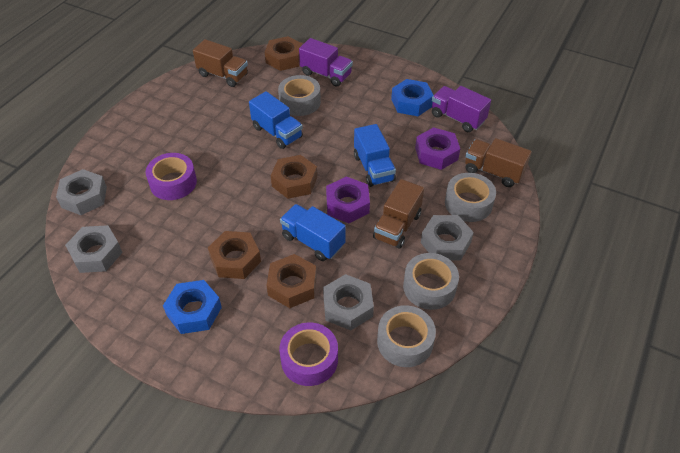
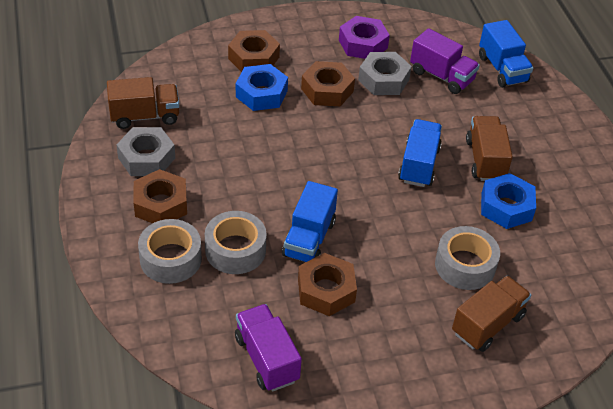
grey nut: [56,169,107,215] [65,225,123,273] [323,274,374,331] [421,215,474,261] = 4 -> [116,127,175,176] [358,52,412,95] = 2
grey tape: [278,75,321,116] [377,305,436,367] [403,253,459,310] [445,173,496,222] = 4 -> [138,219,202,284] [205,211,267,274] [435,226,500,290] = 3
purple nut: [326,176,370,223] [415,127,460,170] = 2 -> [339,16,390,59] = 1
purple tape: [146,153,197,200] [279,323,338,386] = 2 -> none = 0

